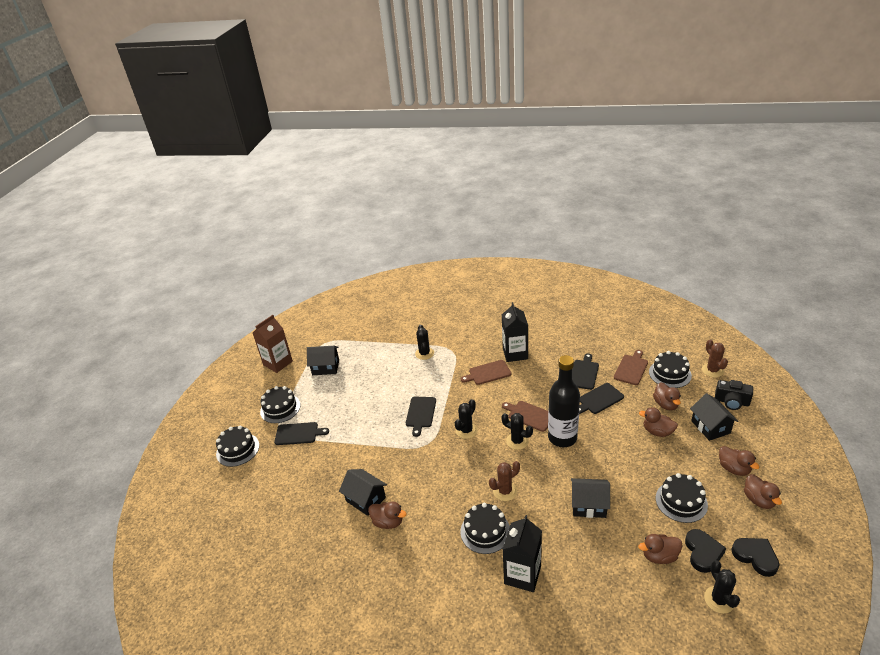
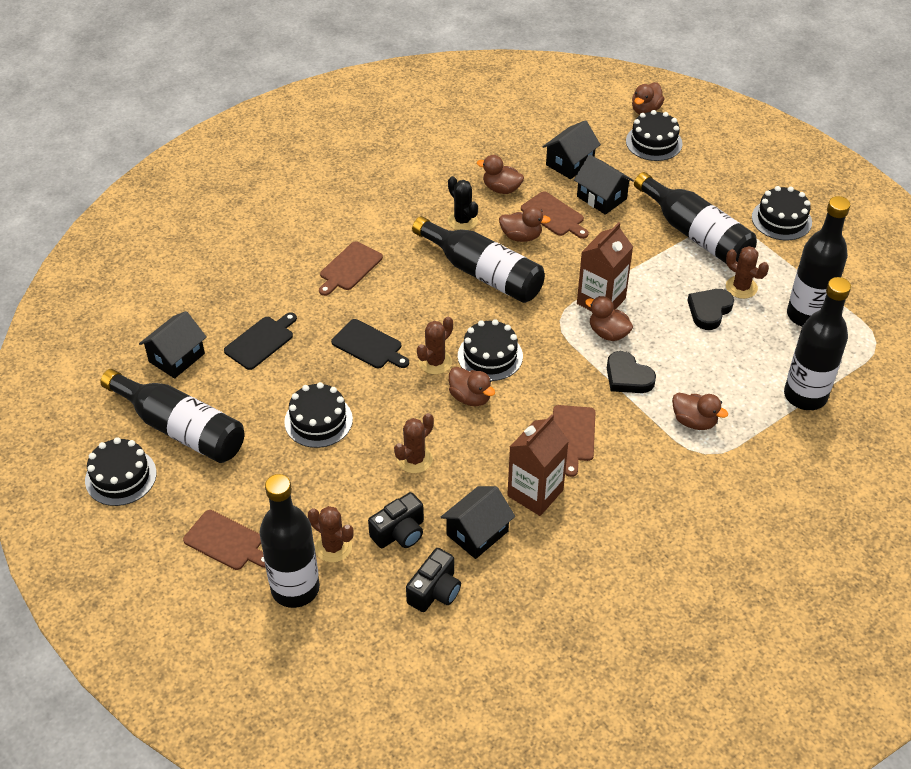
black bottle: [548,355,580,447] = 1 -> [100,369,244,463] [260,474,320,608] [412,216,545,303] [634,172,757,264] [784,277,851,410] [787,196,850,327] = 6
black cactus: [415,325,434,360] [455,399,478,439] [501,413,533,450] [704,560,740,613] = 4 -> [448,176,478,230] = 1
black camera: [715,380,753,410] = 1 -> [368,492,424,548] [406,548,461,612] = 2
black carton: [502,302,528,362] [502,515,542,592] = 2 -> none = 0
black cutting board: [274,422,329,445] [406,396,436,437] [572,353,599,390] [579,383,624,414] = 4 -> [224,312,297,370] [331,319,409,368] = 2
brown cactus: [489,461,520,501] [702,339,728,377] = 2 -> [308,506,354,562] [394,413,434,473] [417,317,453,374] [726,246,769,299] = 4
brown carton: [253,315,293,373] = 1 -> [507,414,569,516] [577,222,633,311] = 2
brown cutting board: [461,360,511,385] [502,401,548,432] [614,350,648,385] = 3 -> [183,510,266,570] [319,241,383,296] [521,191,589,239] [553,405,595,477] = 4

